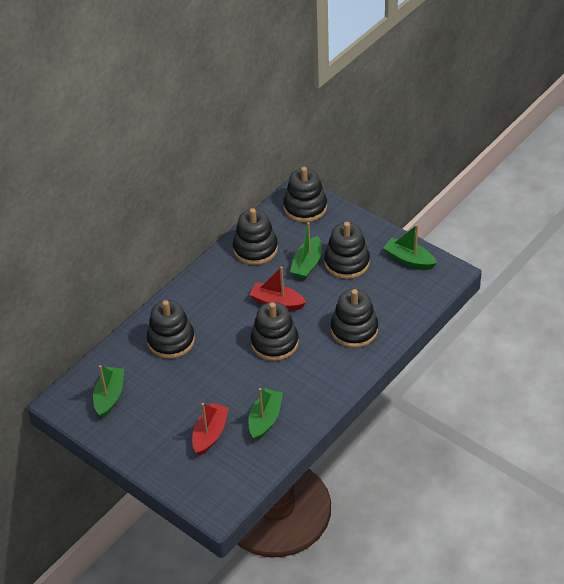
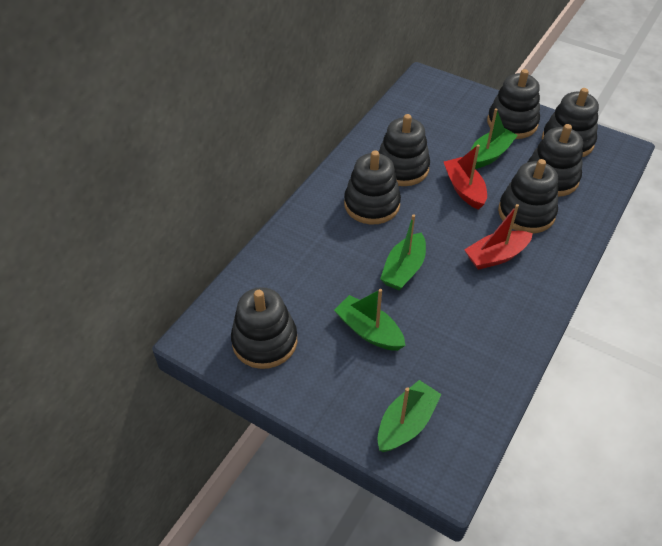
black stacking toy: [147,300,195,359] [233,208,278,265] [251,302,299,361] [283,167,327,223] [324,222,370,279] [331,289,378,348] = 6 -> [231,287,297,369] [344,150,401,224] [379,114,430,186] [487,69,540,139] [498,159,558,233] [528,124,583,197] [542,88,599,157] = 7

